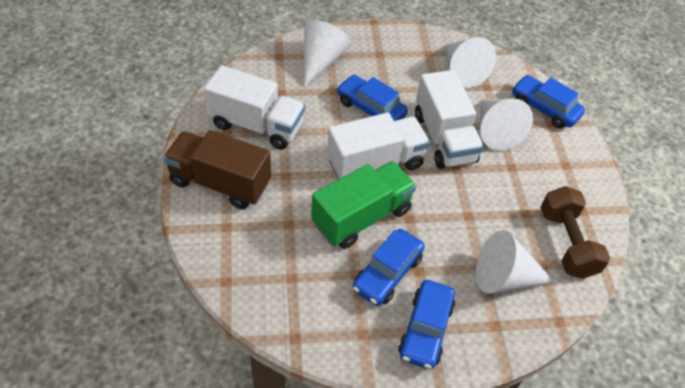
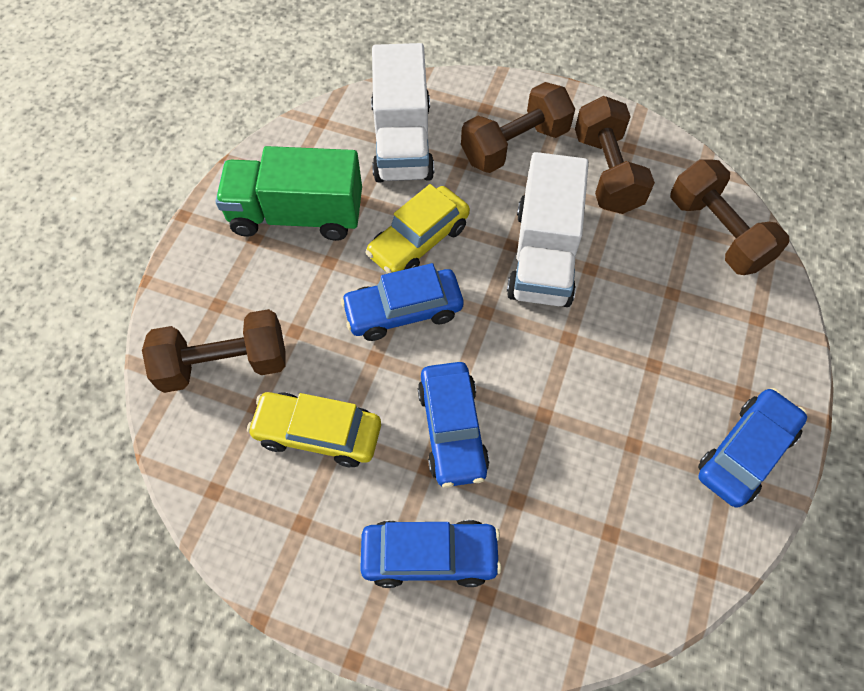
brown dumbbell: [540,186,610,279] = 1 -> [142,309,286,393] [461,82,575,173] [575,96,655,214] [671,160,789,275] = 4
brown truck: [163,130,271,209] = 1 -> none = 0
white cone: [304,19,352,86] [445,37,496,88] [476,230,555,294] [480,98,533,150] = 4 -> none = 0
white truck: [204,65,305,150] [327,113,430,180] [415,70,484,169] = 3 -> [371,43,434,182] [507,152,589,307] = 2
yellow car: none = 0 -> [247,392,381,467] [366,184,470,273] = 2

